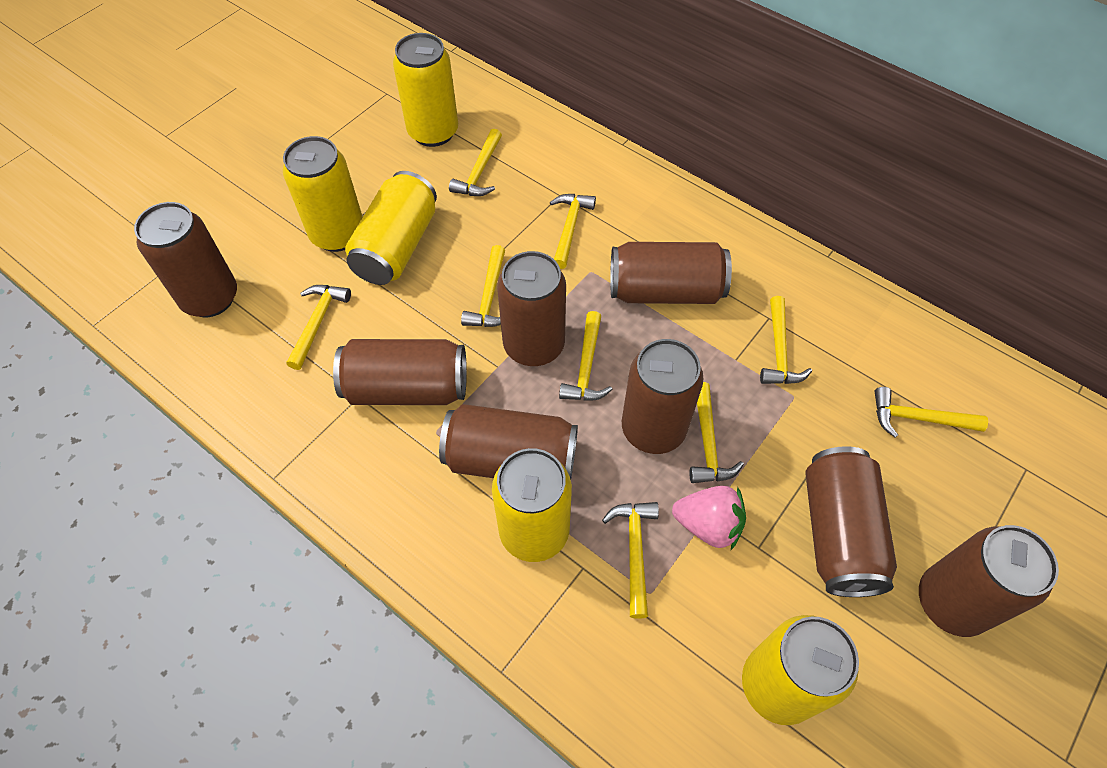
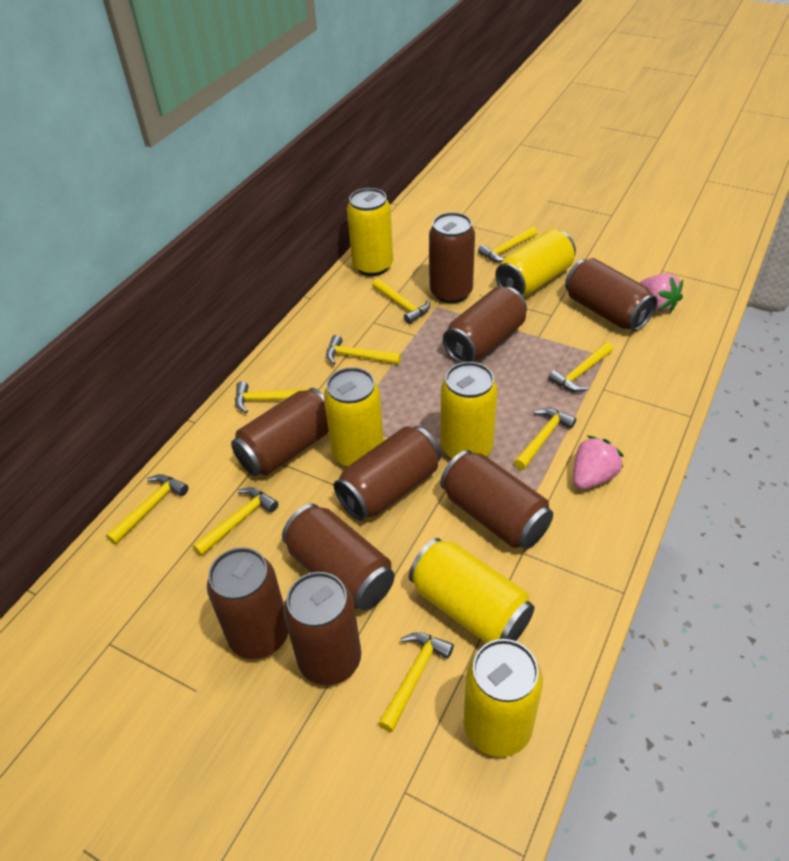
brown can: [134,202,237,317] [333,339,467,405] [439,404,578,479] [497,251,566,366] [610,242,732,304] [622,339,704,454] [805,446,897,597] [919,525,1059,637] = 8 -> [207,547,288,659] [231,388,329,476] [282,504,395,610] [283,572,361,685] [334,426,441,521] [429,212,475,303] [440,450,553,549] [443,287,527,363] [565,258,657,331] = 9
pink strawberry: [672,486,746,550] = 1 -> [573,436,623,489] [640,273,683,313] = 2
yellow can: [283,136,363,252] [345,171,437,285] [393,33,458,147] [492,448,572,562] [742,615,859,725] = 5 -> [324,367,384,467] [347,188,393,276] [409,538,534,643] [441,362,498,459] [464,639,543,757] [495,229,576,296] = 6

